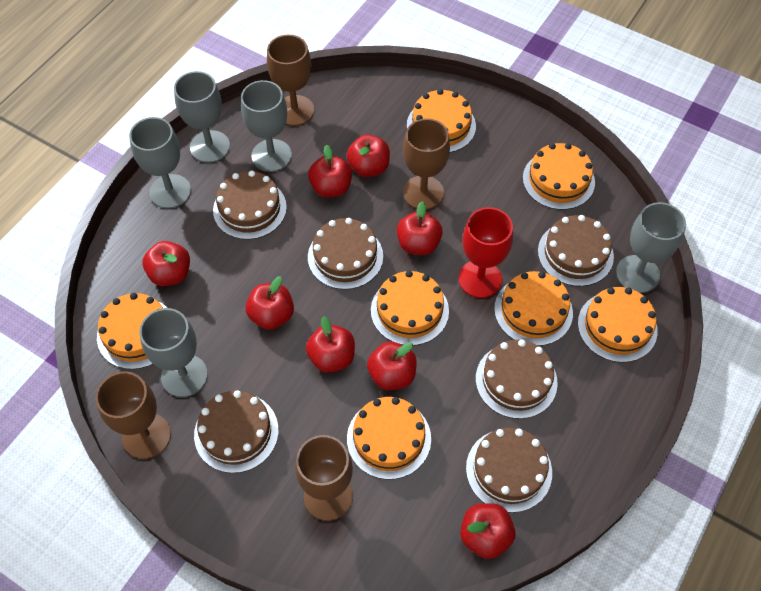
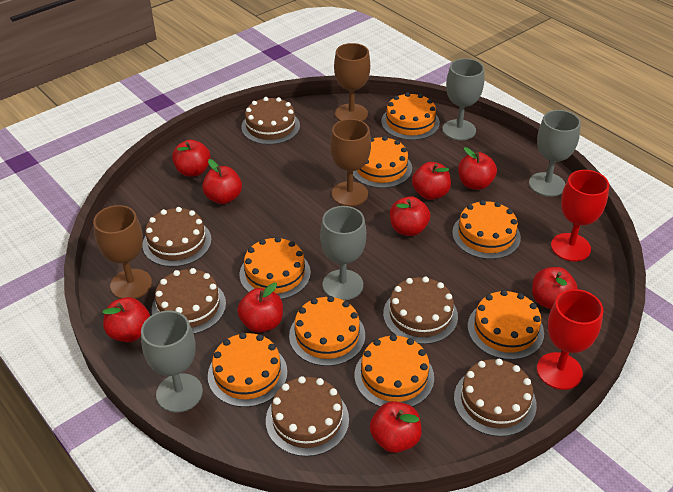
brown goblet: [95,371,171,459] [267,35,314,126] [295,435,353,521] [403,118,450,210] = 4 -> [93,205,152,299] [330,119,371,206] [334,43,370,121] = 3
grey goblet: [129,117,191,209] [139,308,208,397] [174,71,230,163] [241,80,292,172] [616,202,686,293] = 5 -> [141,310,203,413] [320,206,366,300] [442,58,484,140] [529,110,581,197] = 4
orange cake: [97,293,168,369] [347,397,431,480] [371,270,449,346] [407,89,476,153] [494,271,573,346] [523,143,595,210] [578,287,658,363] = 7 -> [208,333,288,407] [239,237,311,300] [289,296,365,366] [353,136,412,188] [355,334,434,407] [381,92,440,140] [452,200,521,259] [467,290,544,360] = 8
red apple: [143,241,190,286] [246,276,294,330] [306,316,355,373] [308,145,352,198] [347,135,390,177] [367,342,417,390] [397,201,443,255] [460,503,515,559] = 8 -> [103,297,150,342] [172,140,211,177] [202,159,242,204] [237,283,283,333] [370,401,422,453] [390,196,430,236] [412,162,451,200] [458,147,497,190] [532,267,578,309] = 9
red goblet: [458,207,513,298] = 1 -> [537,289,603,390] [551,170,609,261] = 2

